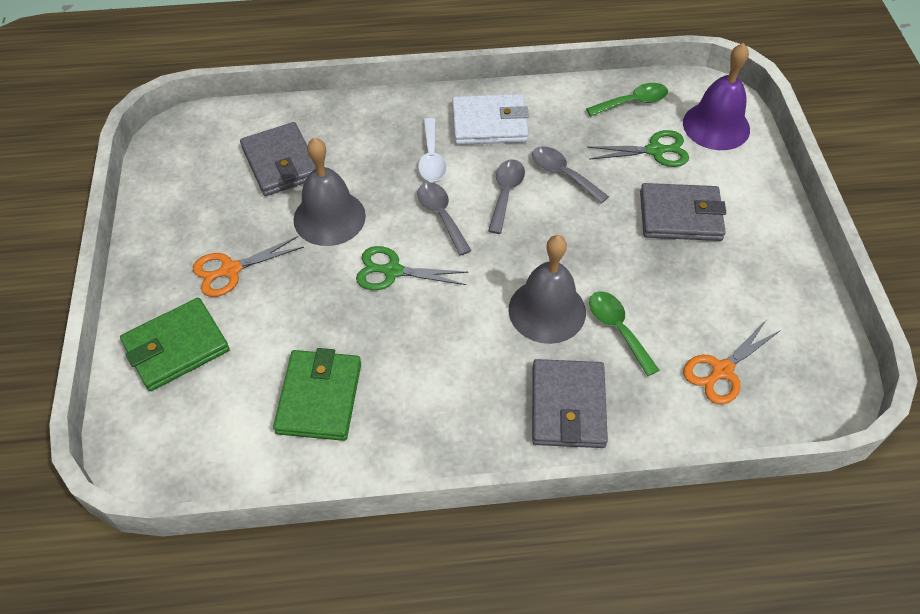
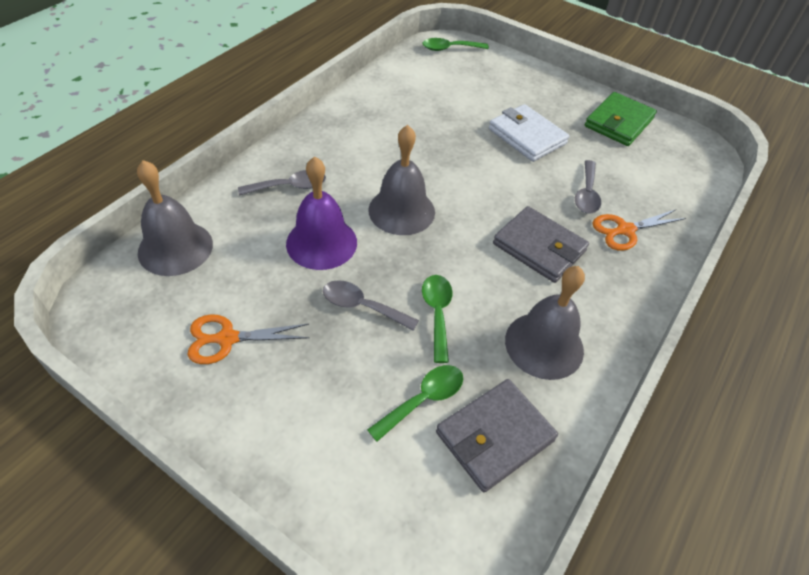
green scissors: [356,246,469,290] [587,130,689,167] = 2 -> none = 0
green spoon: [586,83,668,116] [589,291,659,376] = 2 -> [367,365,463,442] [422,275,453,363] [423,38,489,51] = 3
green wallet: [120,298,230,391] [273,348,361,441] = 2 -> [585,92,657,146] = 1
grey bell: [293,137,366,246] [509,235,586,344] = 2 -> [137,160,213,276] [368,125,435,235] [505,266,585,380] = 3
grey wallet: [240,122,316,196] [532,359,608,448] [640,183,727,241] = 3 -> [436,379,558,492] [493,206,589,283] = 2
white spoon: [418,118,447,182] = 1 -> none = 0

